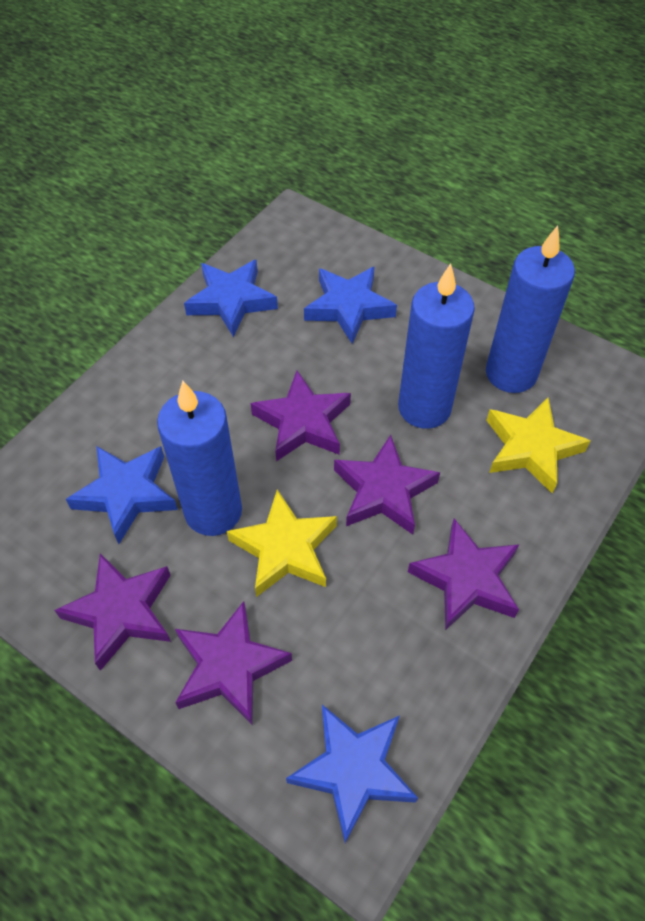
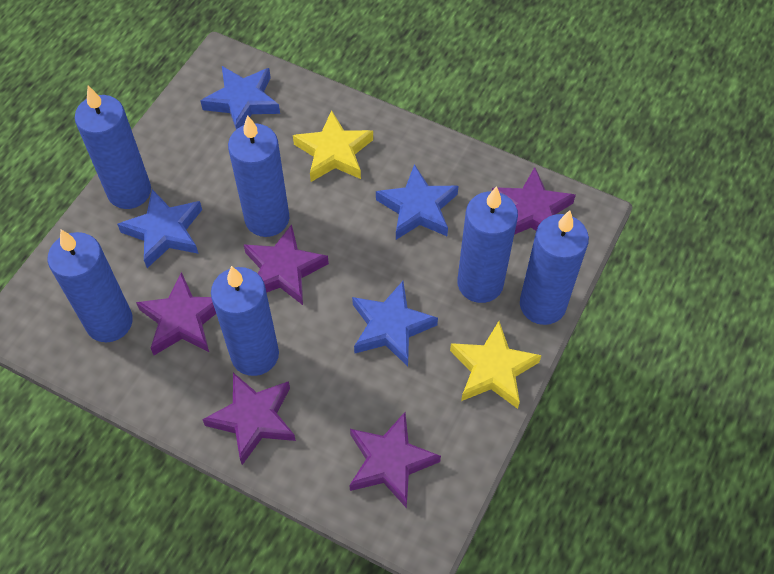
blue candle: [157,381,242,536] [398,263,475,429] [486,226,575,393] = 3 -> [48,230,133,342] [75,86,151,209] [211,266,279,376] [228,115,289,237] [457,186,518,303] [520,210,589,325] = 6

